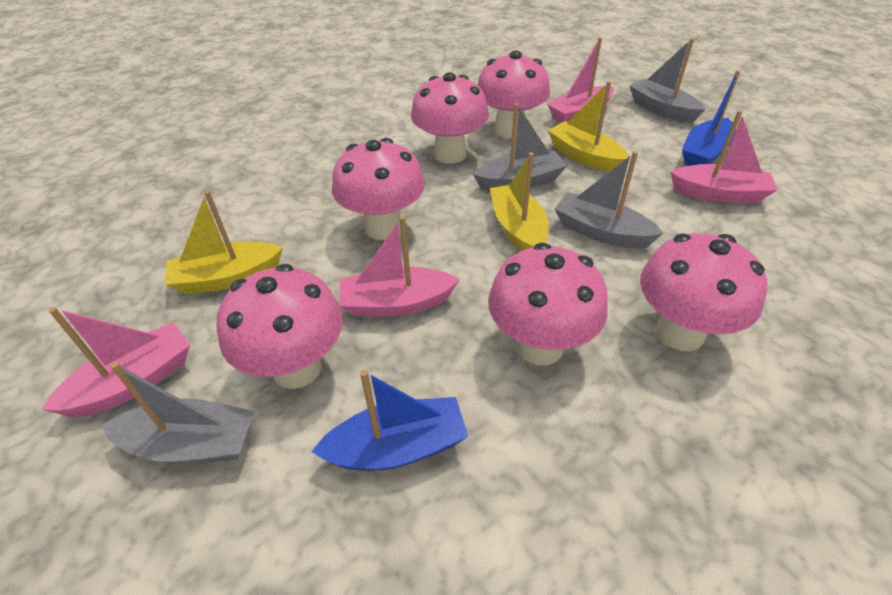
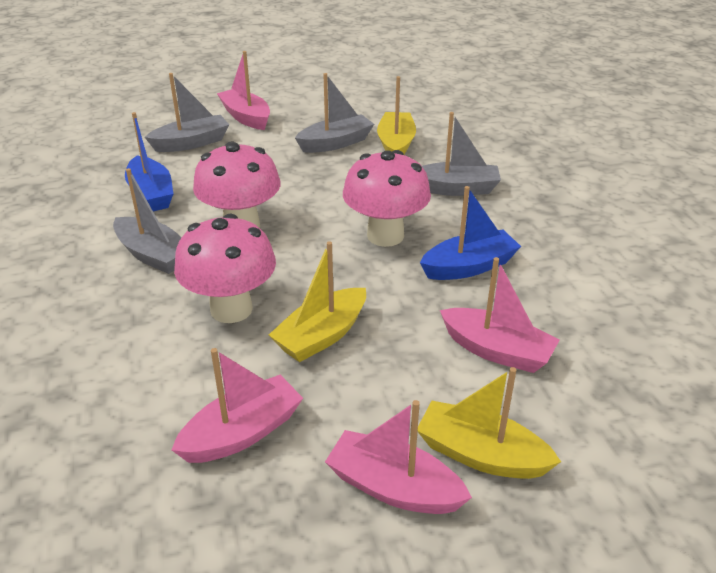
pink mushroom: [217,264,343,389] [332,138,425,240] [411,72,489,164] [478,50,550,138] [488,243,608,365] [640,233,768,351] = 6 -> [174,214,276,323] [193,142,280,228] [343,150,431,247] = 3

